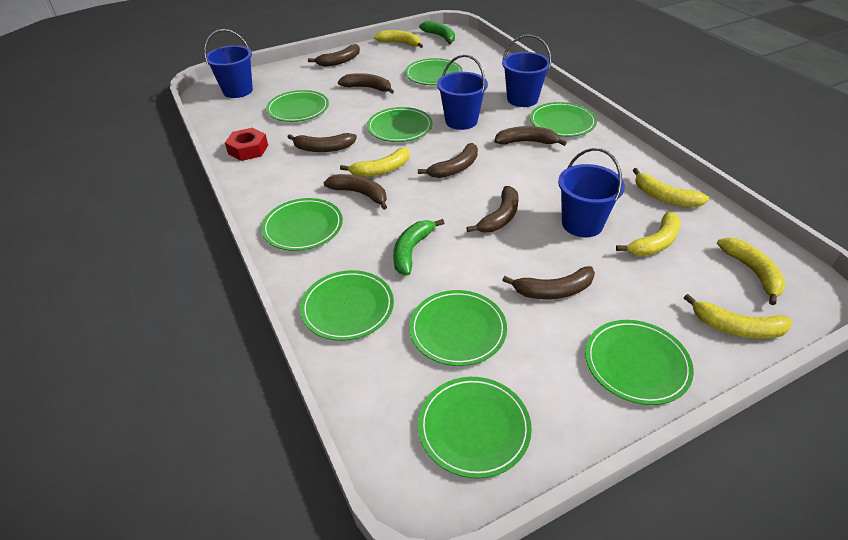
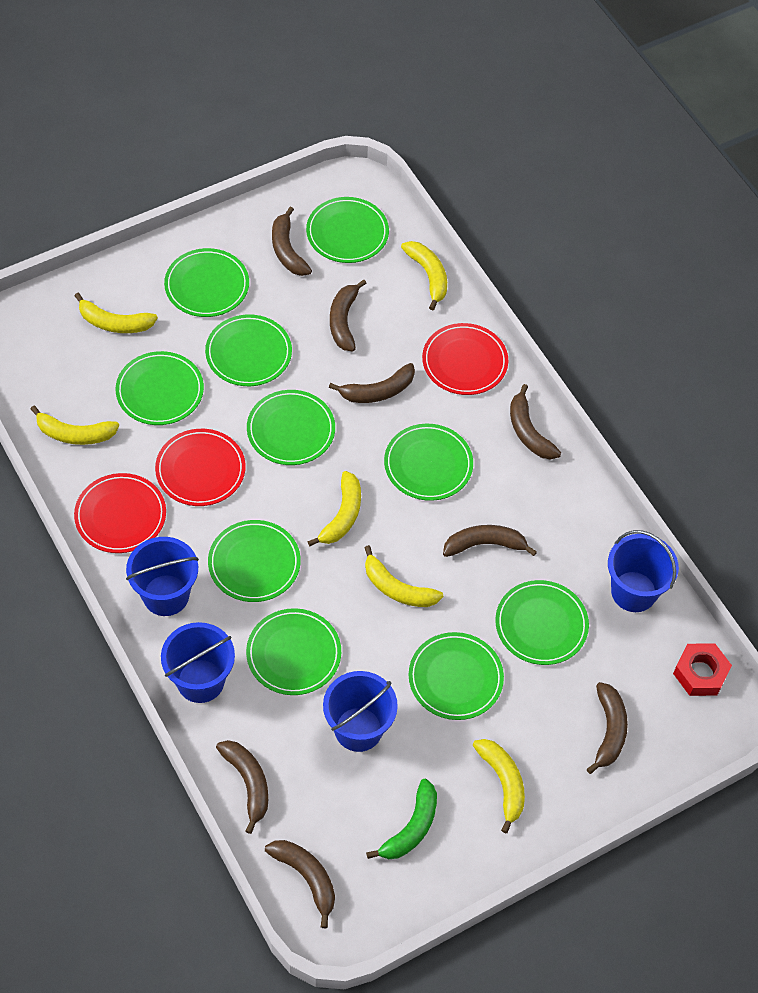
green banana: [393,219,444,276] [419,21,455,45] = 2 -> [366,779,437,859] = 1
green plate: [261,198,343,251] [266,90,329,122] [300,270,394,341] [367,107,433,142] [405,58,463,85] [409,290,507,366] [418,377,532,479] [530,102,597,137] [585,320,694,405] = 9 -> [116,351,204,425] [164,248,249,317] [205,314,292,386] [208,520,301,602] [246,608,341,695] [247,390,335,465] [306,197,389,263] [384,424,473,501] [409,632,504,720] [495,580,589,665] = 10
red plate: none = 0 -> [74,473,166,553] [155,429,245,506] [422,323,508,395] = 3

